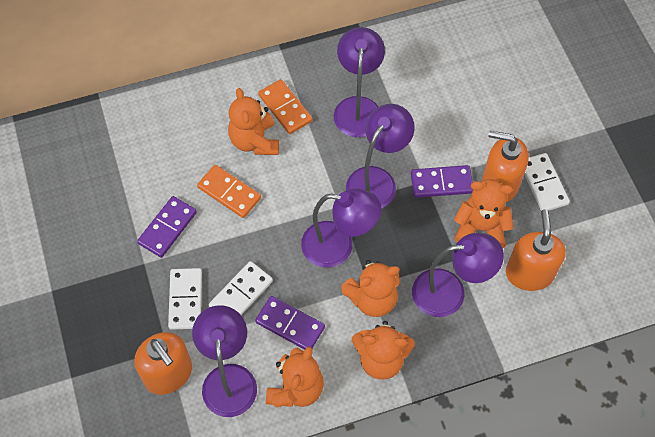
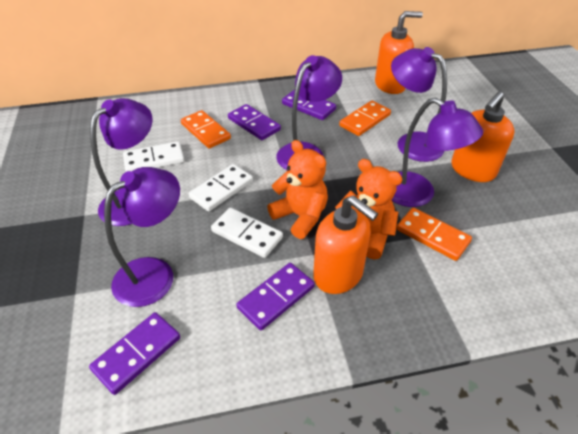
orange domino: [197,165,261,218] [258,79,313,134] = 2 -> [181,110,231,149] [339,101,391,136] [397,208,472,261] = 3
orange teddy bear: [228,88,279,155] [266,347,324,408] [341,260,400,317] [352,321,415,380] [454,179,514,248] = 5 -> [267,140,328,239] [335,159,403,260] = 2
purple domino: [137,196,197,258] [255,296,325,350] [411,165,473,198] = 3 -> [89,312,180,395] [228,104,281,140] [236,263,315,330] [282,89,336,120] = 4

